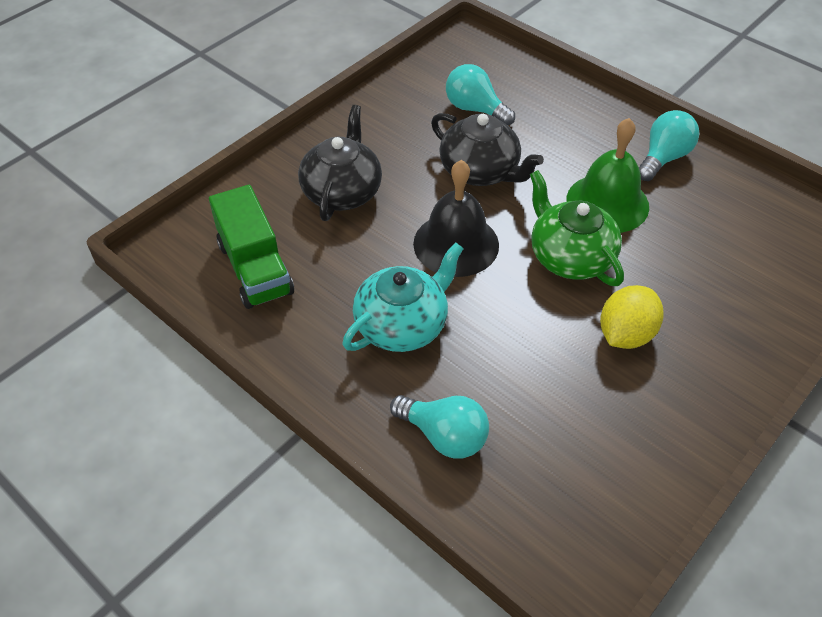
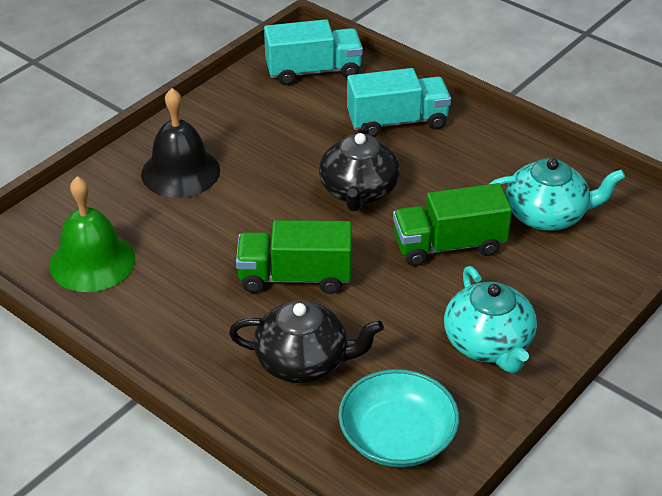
green teapot: [530,170,624,286] = 1 -> none = 0
green truck: [209,185,294,309] = 1 -> [236,220,352,294] [393,183,512,266] = 2
turquoise bowl: none = 0 -> [338,369,459,467] = 1
turquoise light bulb: [390,395,489,459] [446,64,515,125] [639,110,699,181] = 3 -> none = 0
turquoise teapot: [342,243,464,352] = 1 -> [444,266,537,373] [489,158,625,231] = 2
turquoise truck: none = 0 -> [264,19,363,85] [347,68,451,137] = 2
yellow lemon: [600,285,664,349] = 1 -> none = 0

